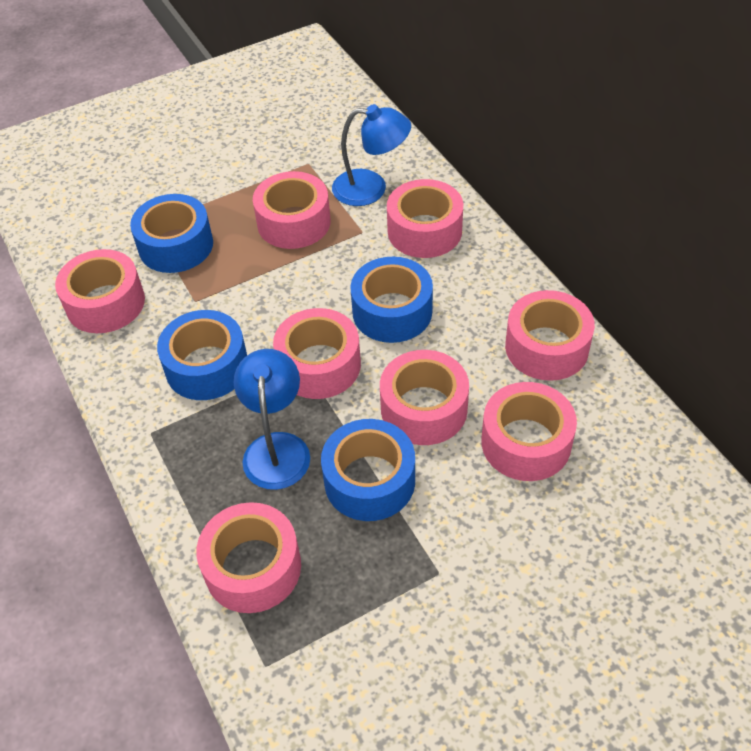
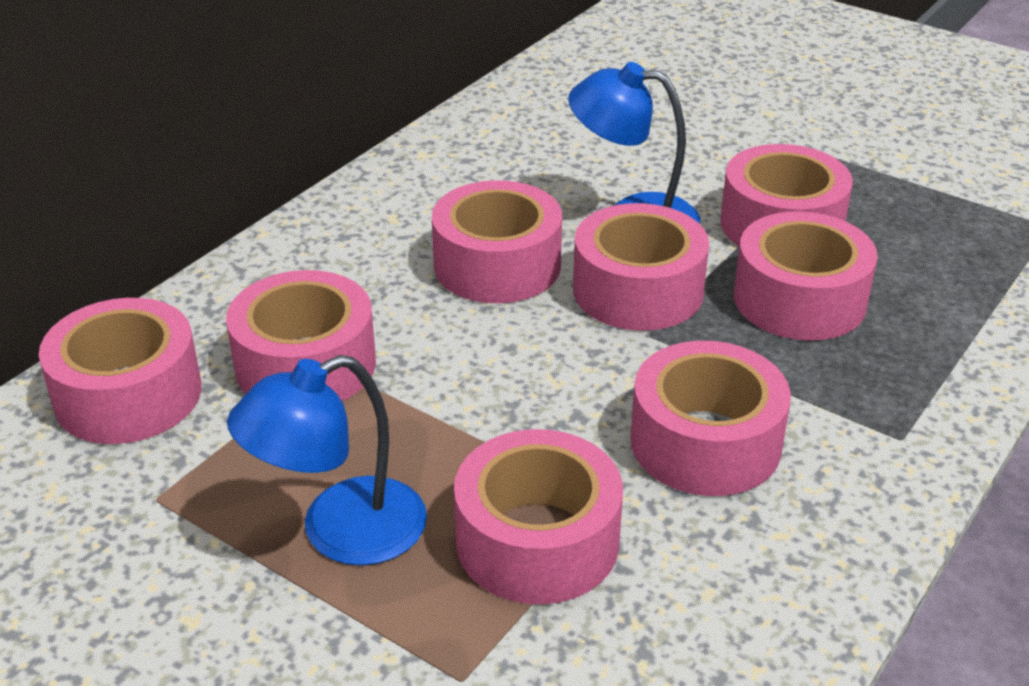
blue tape: [130,194,213,273] [157,310,247,400] [321,419,415,521] [350,257,433,343] = 4 -> none = 0

